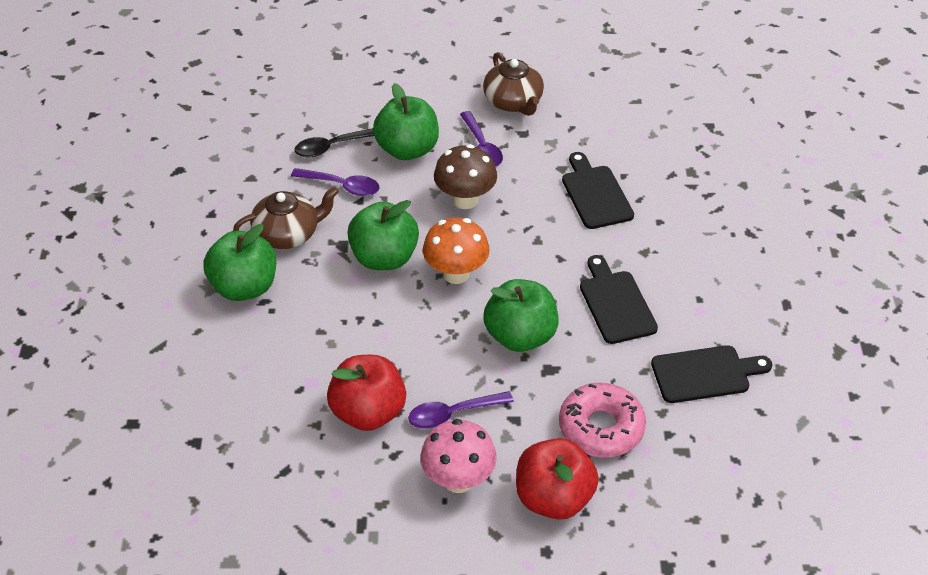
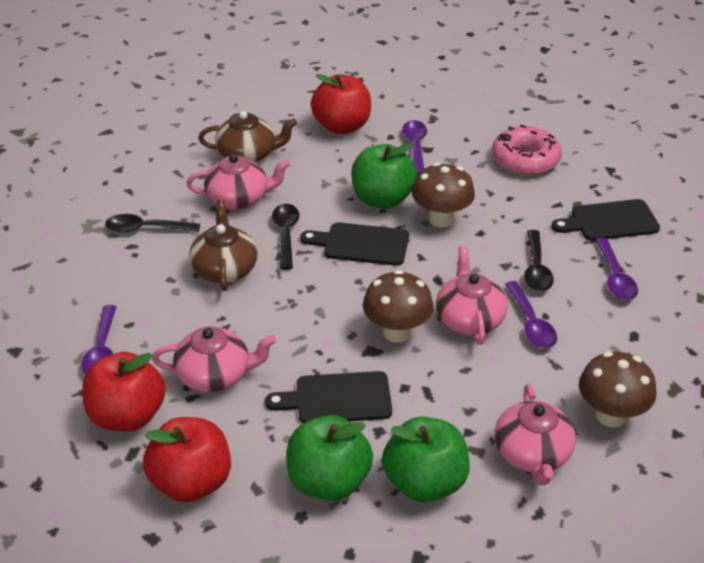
black spoon: [294,128,374,157] = 1 -> [105,214,200,233] [272,204,299,270] [524,230,554,292] = 3
brown mushroom: [434,144,497,209] = 1 -> [363,270,433,343] [412,163,475,228] [579,351,656,428] = 3
green apple: [203,224,276,301] [347,200,419,270] [373,83,439,160] [483,279,559,352] = 4 -> [287,415,373,501] [351,143,417,209] [382,417,470,502] = 3
orange mushroom: [423,217,490,284] = 1 -> none = 0
pink mushroom: [420,419,497,493] = 1 -> none = 0
pink teapot: none = 0 -> [152,326,276,392] [186,154,290,209] [436,246,508,345] [495,384,576,485] = 4
purple spoon: [291,168,380,196] [408,391,514,429] [460,111,503,167] = 3 -> [82,305,116,374] [402,120,427,175] [505,281,557,348] [596,238,638,300] = 4
red apple: [327,355,406,431] [516,438,599,520] = 2 -> [82,352,166,432] [143,417,231,503] [311,74,371,134] = 3

